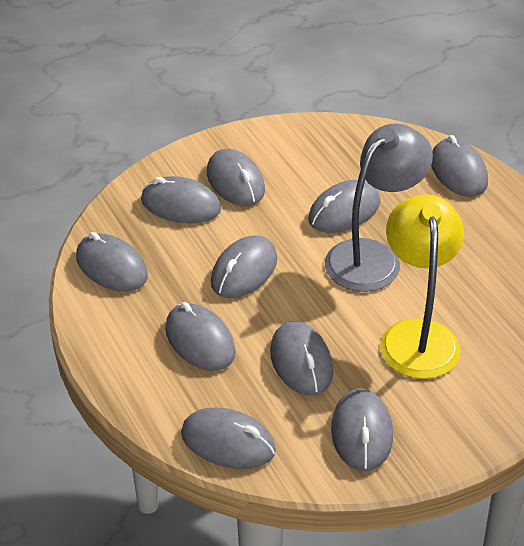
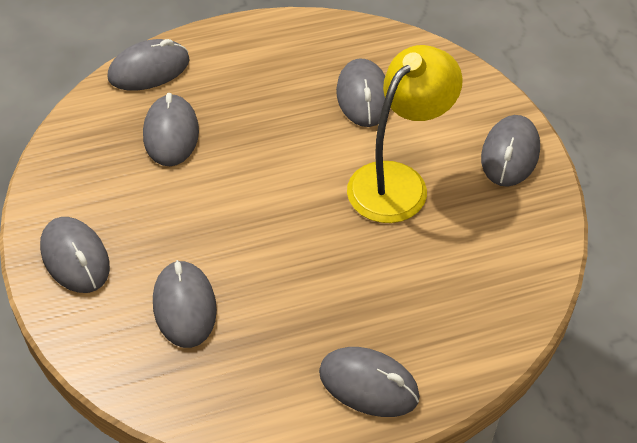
grey lamp: [325,124,433,292] = 1 -> none = 0
grey mouse: [76,232,148,292] [141,176,221,223] [165,302,236,371] [181,407,276,469] [207,149,265,206] [211,236,277,298] [270,321,333,396] [308,180,380,233] [331,388,393,471] [431,135,488,197] = 10 -> [40,217,110,293] [108,39,190,91] [143,93,199,166] [153,260,217,348] [319,347,420,417] [336,58,385,127] [481,115,540,187] = 7

